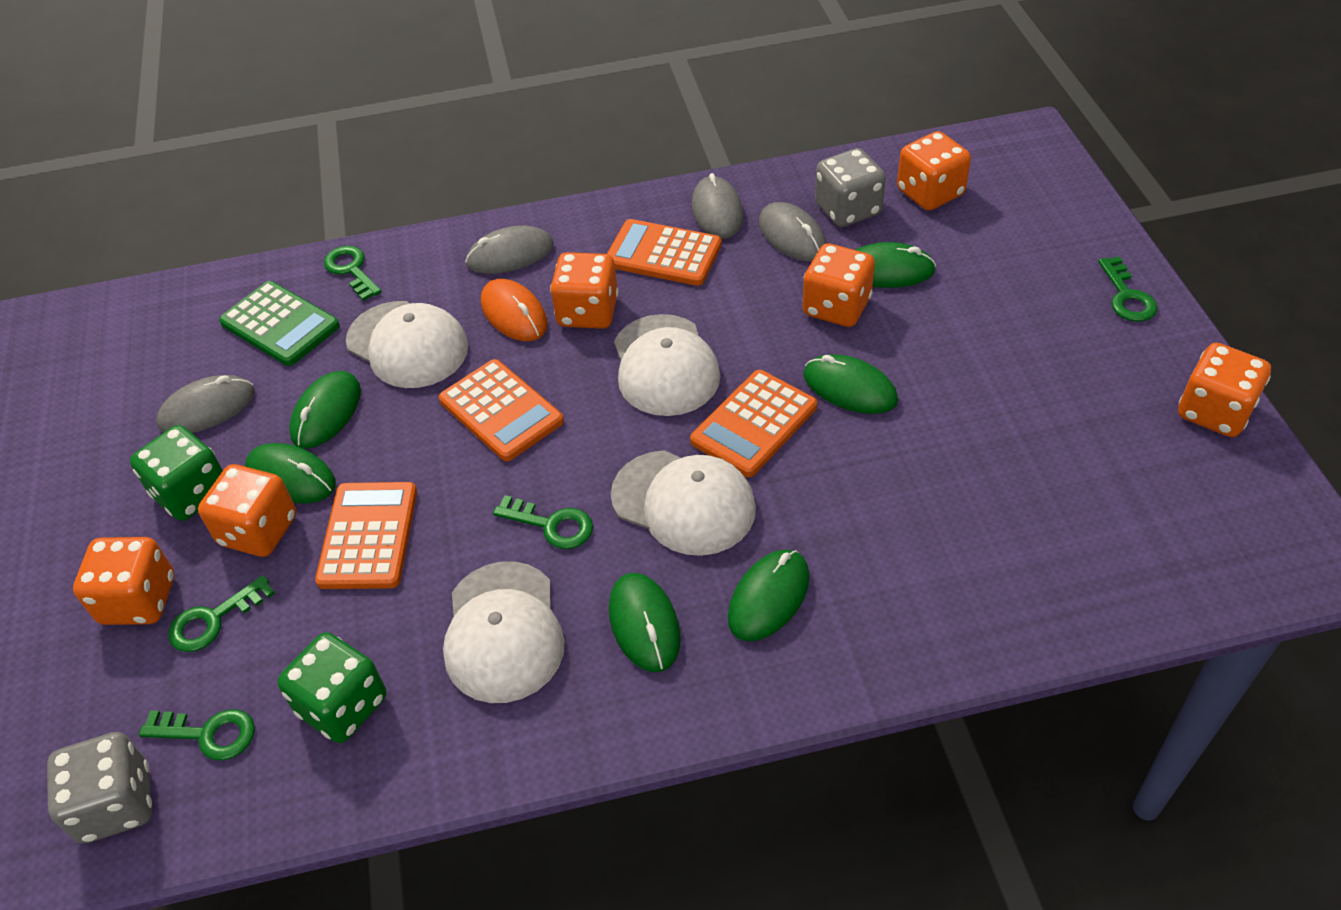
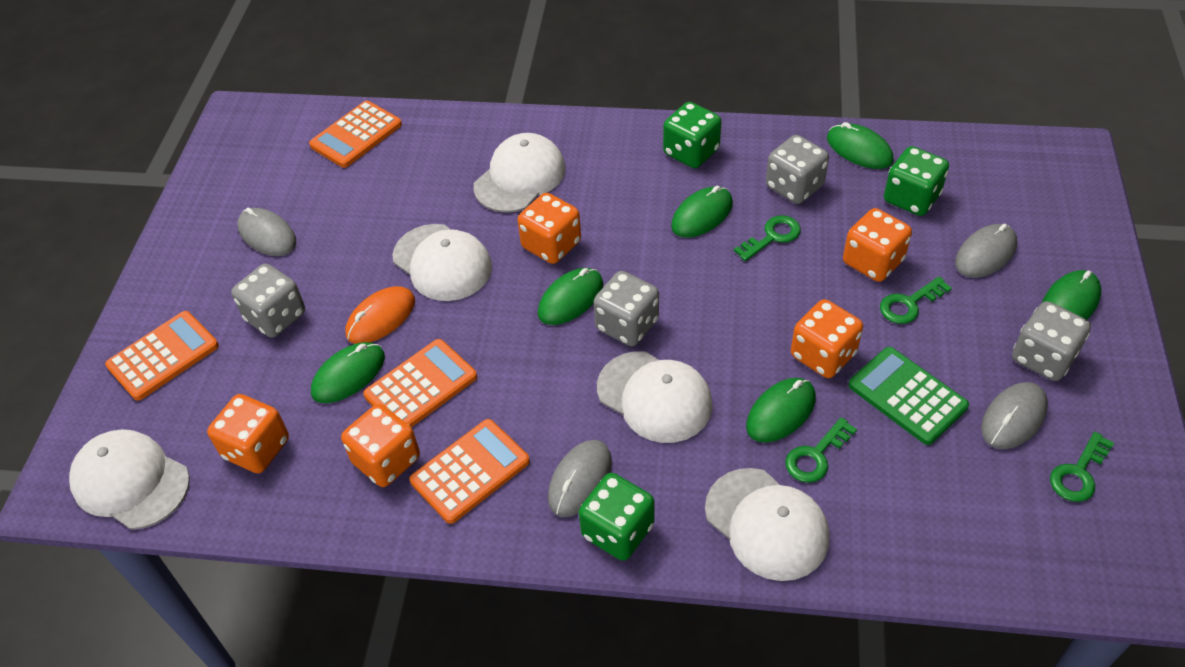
green dice: [130,425,223,521] [277,632,386,743] = 2 -> [579,473,654,561] [663,102,721,168] [884,146,949,216] = 3
green key: [139,709,255,760] [169,575,275,652] [324,246,382,301] [493,495,593,549] [1098,256,1158,322] = 5 -> [734,215,801,261] [785,417,857,483] [880,277,952,324] [1050,432,1114,502] = 4
grey dice: [47,732,152,844] [815,148,886,227] = 2 -> [231,264,305,338] [593,271,659,346] [766,135,829,204] [1012,301,1091,381] = 4
orange dice: [73,537,174,625] [198,464,296,557] [550,252,618,329] [803,243,875,327] [897,131,971,211] [1178,343,1271,437] = 6 -> [207,394,289,473] [341,404,420,487] [518,193,581,264] [791,299,863,378] [843,208,912,282] = 5
white cap: [346,301,468,388] [443,561,565,703] [611,450,756,556] [614,314,720,416] = 4 -> [69,429,190,530] [393,224,492,301] [473,133,565,213] [597,351,713,443] [705,468,830,581] = 5

